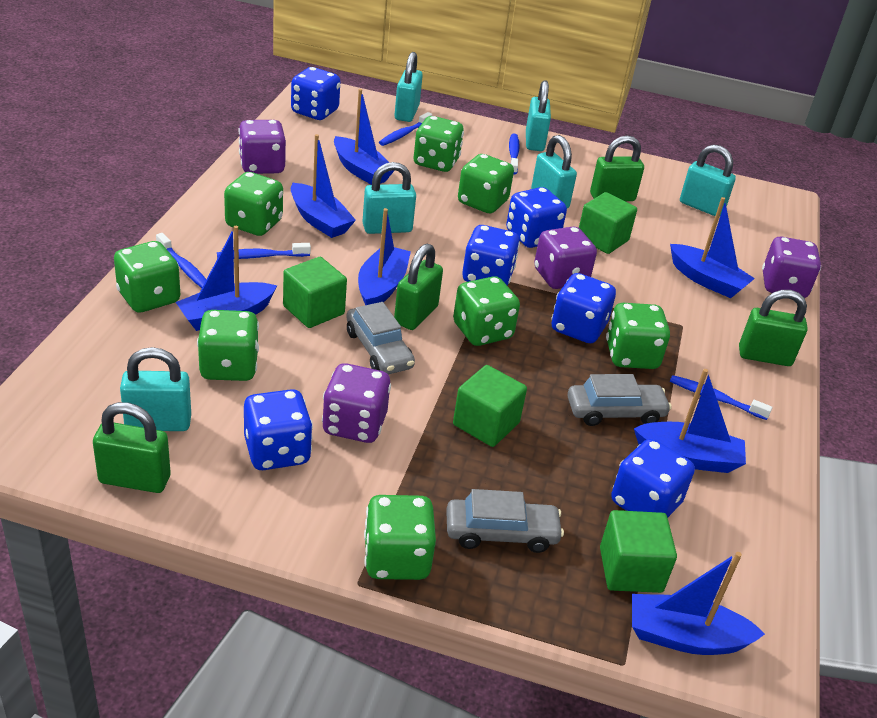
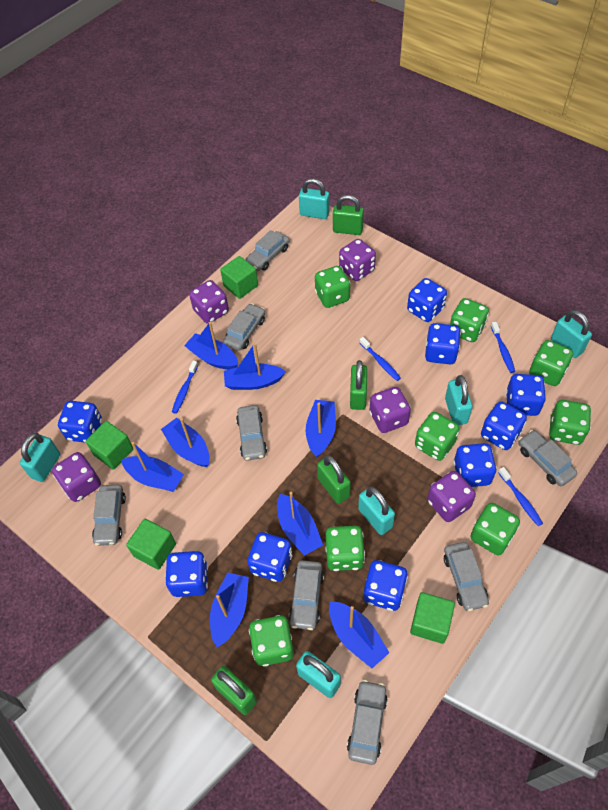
blue boat: [176,226,277,331] [291,134,356,238] [334,89,394,185] [358,208,411,305] [632,552,765,655] [634,369,746,473] [670,197,755,298] = 7 -> [121,442,184,492] [161,418,210,467] [184,322,238,370] [210,572,249,647] [224,343,286,390] [277,492,323,556] [306,400,336,457] [329,601,389,668] = 8
blue dice: [244,389,313,470] [291,67,340,120] [462,225,520,285] [506,187,567,248] [552,273,616,343] [611,439,695,518] = 6 -> [58,401,102,443] [165,551,208,597] [247,532,292,582] [363,560,408,611] [407,278,447,322] [425,323,461,364] [453,443,497,487] [481,401,527,450] [506,374,546,416] = 9
blue toothbrush: [156,233,206,288] [217,243,311,259] [379,112,432,146] [509,133,520,175] [670,375,772,420] = 5 -> [172,361,198,414] [360,337,401,381] [491,322,515,373] [498,467,543,526] = 4
grey car: [346,302,415,375] [446,489,564,553] [568,374,672,426] = 3 -> [92,485,126,546] [223,303,265,351] [236,405,267,461] [245,230,290,271] [289,560,324,630] [347,680,388,765] [444,542,489,611] [518,430,577,486] = 8
purple dice: [238,120,286,174] [322,363,391,443] [534,226,597,289] [762,236,821,298] = 4 -> [52,452,101,502] [189,280,229,324] [339,239,376,281] [369,387,411,433] [427,471,476,522] = 5

